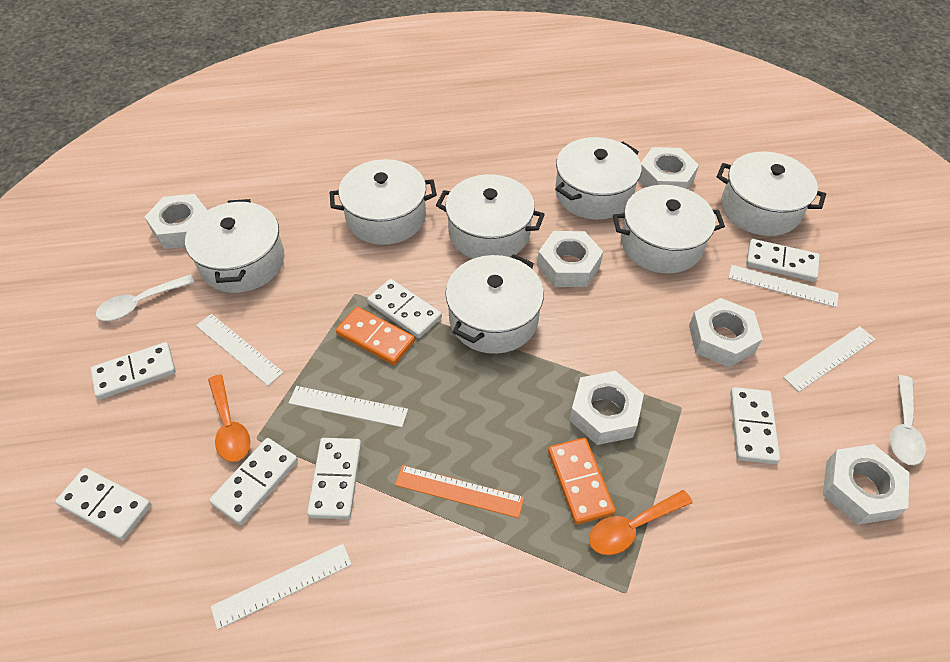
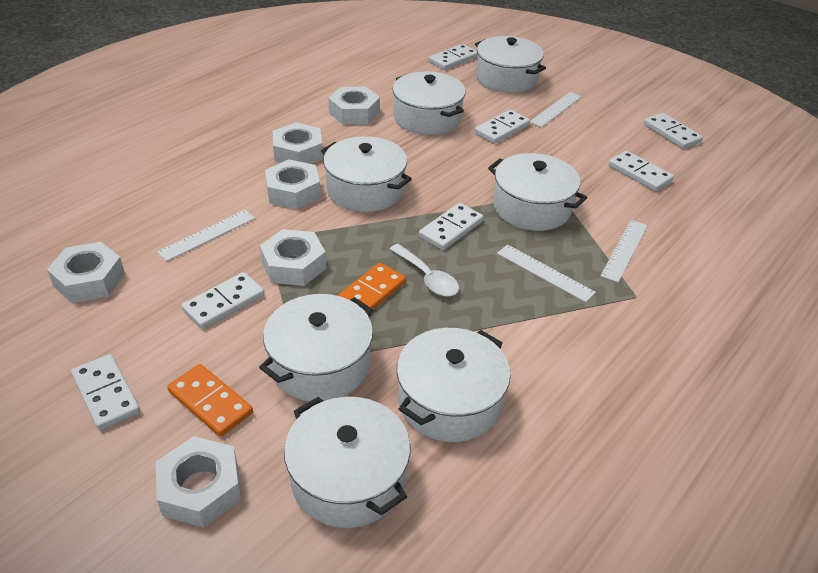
orange ruler: [395,465,524,518] = 1 -> none = 0
orange spoon: [208,374,251,462] [589,490,693,555] = 2 -> none = 0
white ruler: [196,314,284,386] [211,544,352,630] [289,386,408,427] [728,265,839,308] [783,326,876,392] = 5 -> [157,210,255,261] [497,244,596,302] [530,92,582,127] [600,220,648,283] = 4
white spoon: [96,274,195,321] [890,375,926,465] = 2 -> [390,244,459,296] = 1

